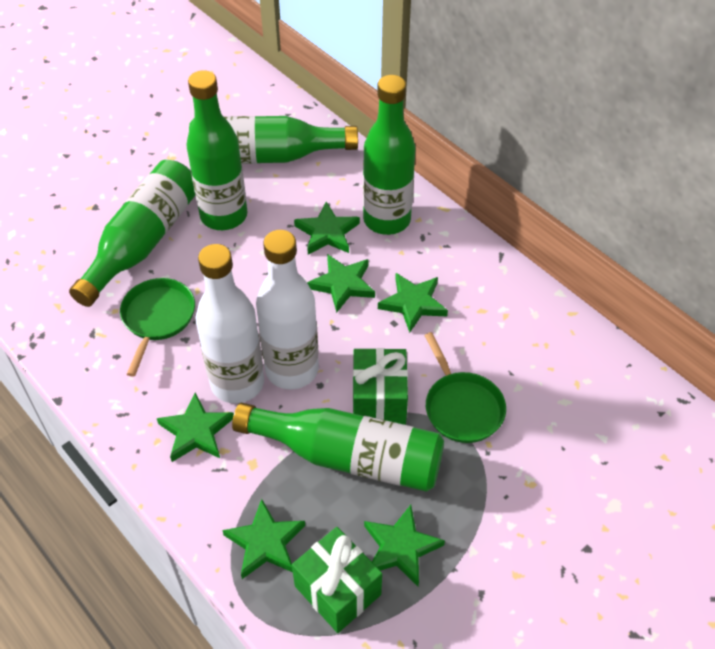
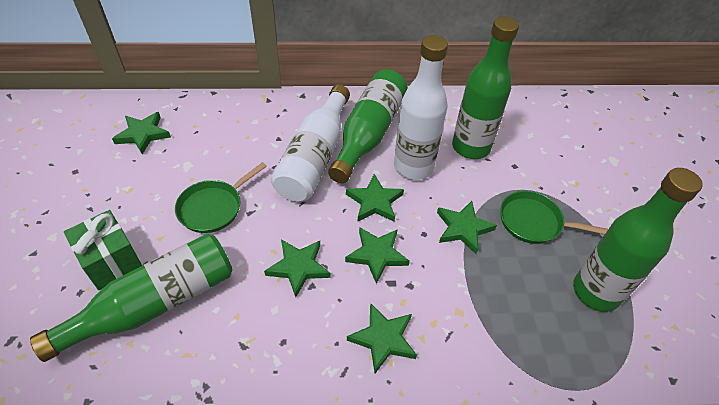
green bottle: [69,160,195,307] [186,70,247,230] [189,116,358,164] [232,403,444,492] [363,75,415,235] = 5 -> [30,234,232,362] [328,69,408,183] [452,17,519,159] [573,168,703,312] = 4
green gift: [292,527,382,633] [353,348,408,425] = 2 -> [64,210,142,290] = 1

